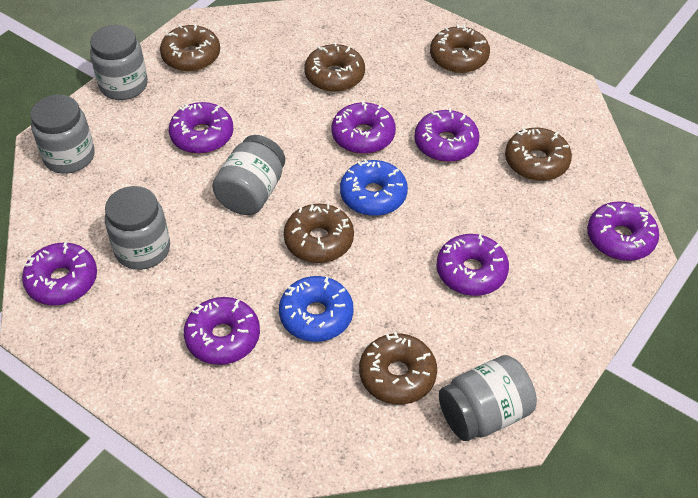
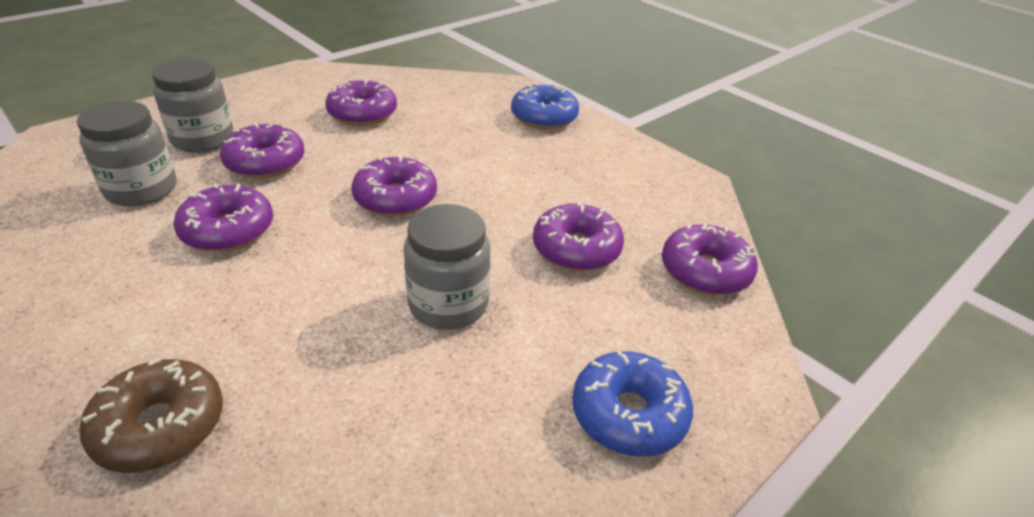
brown donut: [160,24,220,71] [284,204,354,263] [304,42,365,92] [359,332,437,405] [430,25,490,73] [505,128,572,181] = 6 -> [79,357,223,473] = 1
grey jar: [30,94,95,174] [90,25,148,100] [105,186,170,270] [212,135,285,215] [439,355,537,441] = 5 -> [77,101,176,206] [152,59,234,153] [404,204,491,330] = 3
purple donut: [22,242,97,305] [169,102,234,154] [184,297,260,365] [332,101,396,154] [414,108,480,162] [437,234,509,296] [587,201,659,261] = 7 -> [173,183,273,252] [220,123,304,178] [326,78,397,126] [352,155,437,217] [533,201,624,271] [662,223,758,295] = 6

